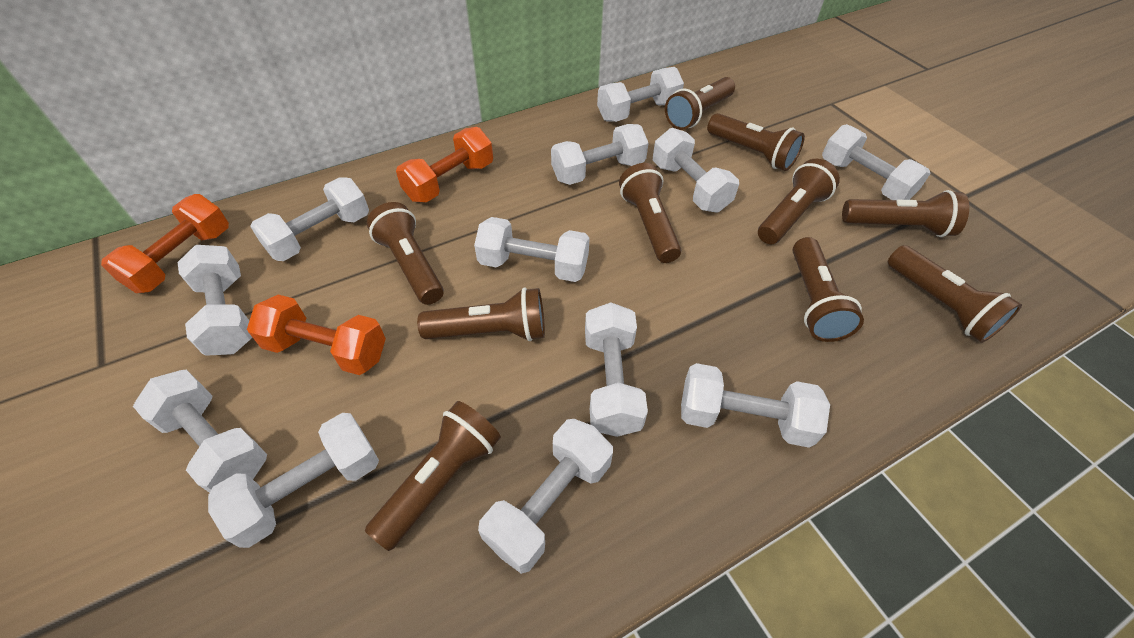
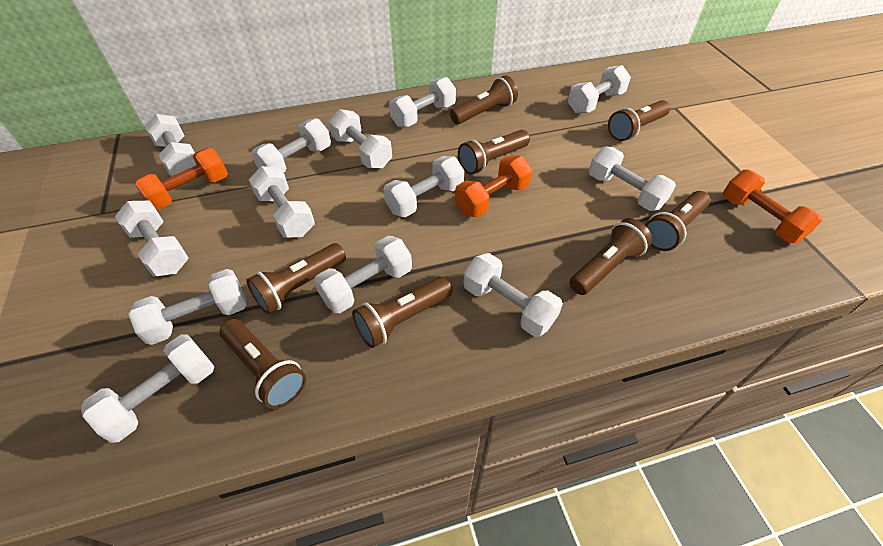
brown flashlight: [365,401,501,551] [367,202,444,305] [417,287,545,341] [619,163,681,263] [665,77,735,130] [707,113,805,171] [758,159,840,244] [792,237,864,342] [842,190,969,237] [888,245,1022,343] = 10 -> [219,319,306,409] [246,243,346,314] [352,277,453,348] [450,75,518,124] [458,130,530,175] [569,218,652,295] [608,100,670,141] [645,191,710,251] = 8
white dumbbell: [133,370,267,493] [178,245,252,356] [208,413,379,548] [250,178,369,261] [474,217,590,282] [478,419,613,574] [551,124,649,185] [585,302,648,437] [597,67,684,122] [653,128,739,212] [681,363,830,448] [822,124,931,200] = 12 -> [81,334,215,443] [115,201,189,276] [128,269,247,345] [145,114,197,176] [249,166,315,238] [251,118,331,173] [314,236,412,313] [329,109,392,169] [383,156,464,217] [389,77,456,127] [463,253,563,337] [568,65,631,114] [589,146,676,211] = 13

